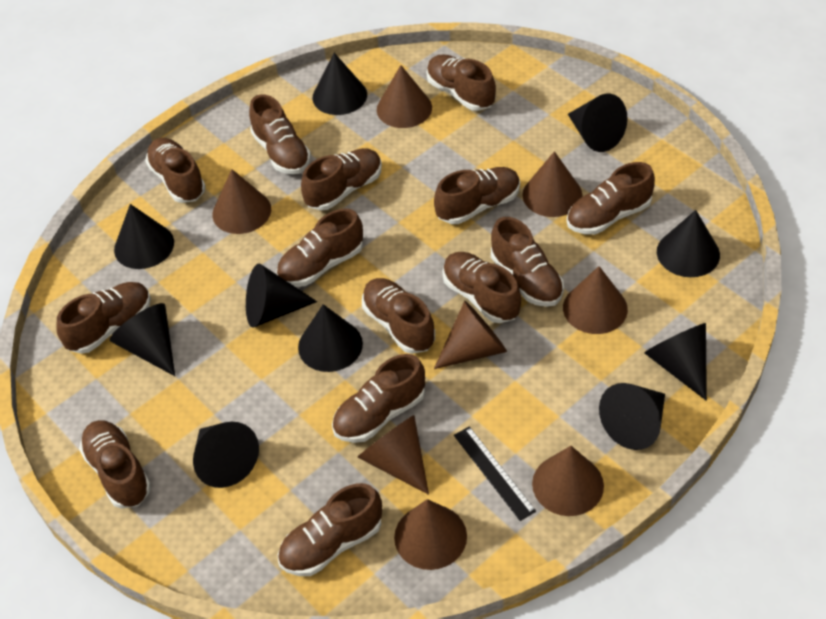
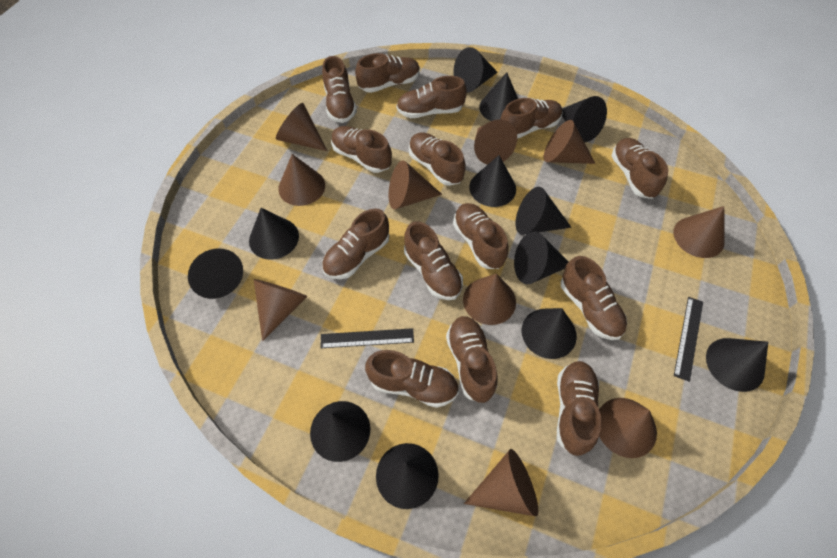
black cone: [110,303,175,376] [114,204,174,269] [193,422,259,488] [246,263,317,328] [298,304,363,372] [313,53,367,115] [568,94,627,152] [599,383,665,450] [644,323,707,401] [657,210,720,277] = 10 -> [188,248,243,299] [249,208,299,260] [310,401,370,462] [376,443,439,509] [454,47,498,93] [469,155,516,207] [479,72,518,121] [514,231,569,284] [516,187,571,235] [522,308,577,359] [562,96,607,142] [706,338,768,392] = 12
black ruler: [454,426,536,521] = 1 -> [321,328,414,348] [674,297,703,382] = 2
brown cone: [212,169,271,234] [358,415,429,495] [377,65,432,128] [394,499,467,570] [434,301,507,369] [522,151,583,217] [532,446,604,516] [563,266,628,334] = 8 -> [254,279,308,341] [276,103,327,151] [278,154,325,206] [389,160,442,209] [463,274,516,325] [464,449,538,516] [474,119,517,165] [544,120,595,164] [599,398,657,458] [674,206,725,258] = 10

